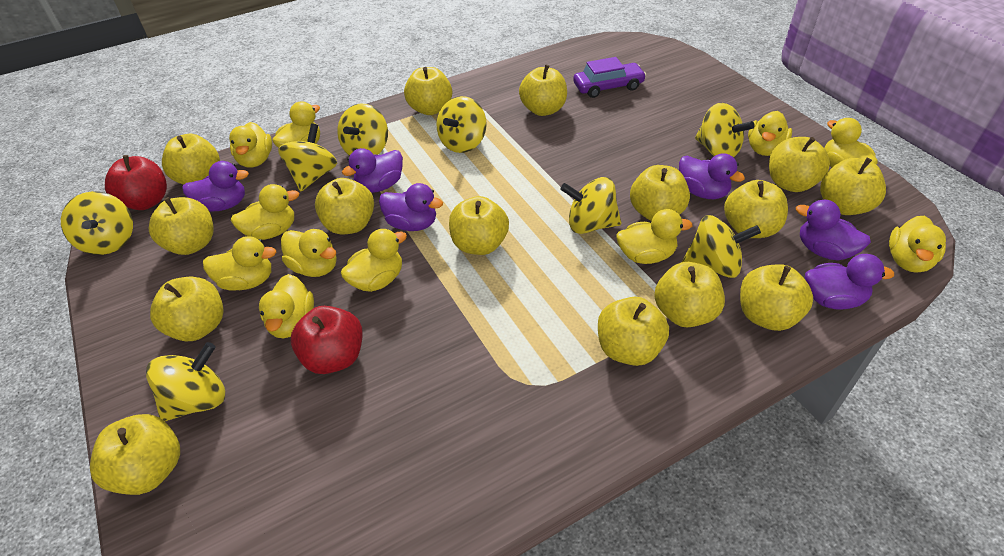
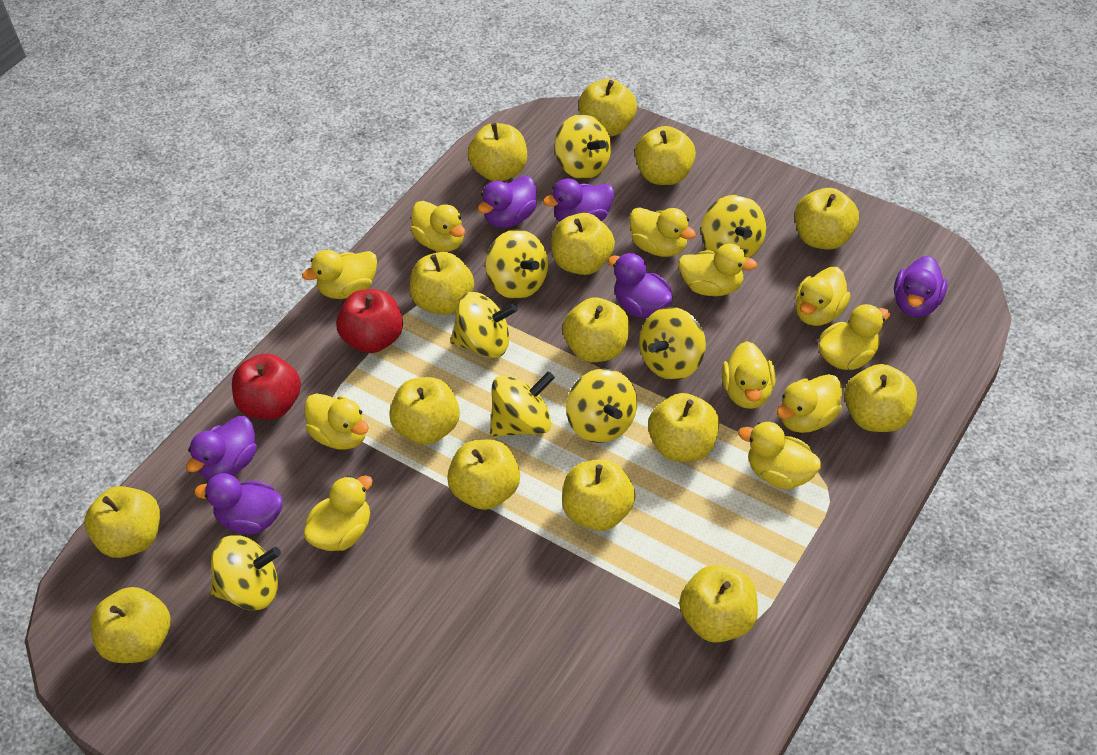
purple car: [573,57,646,98] = 1 -> none = 0

